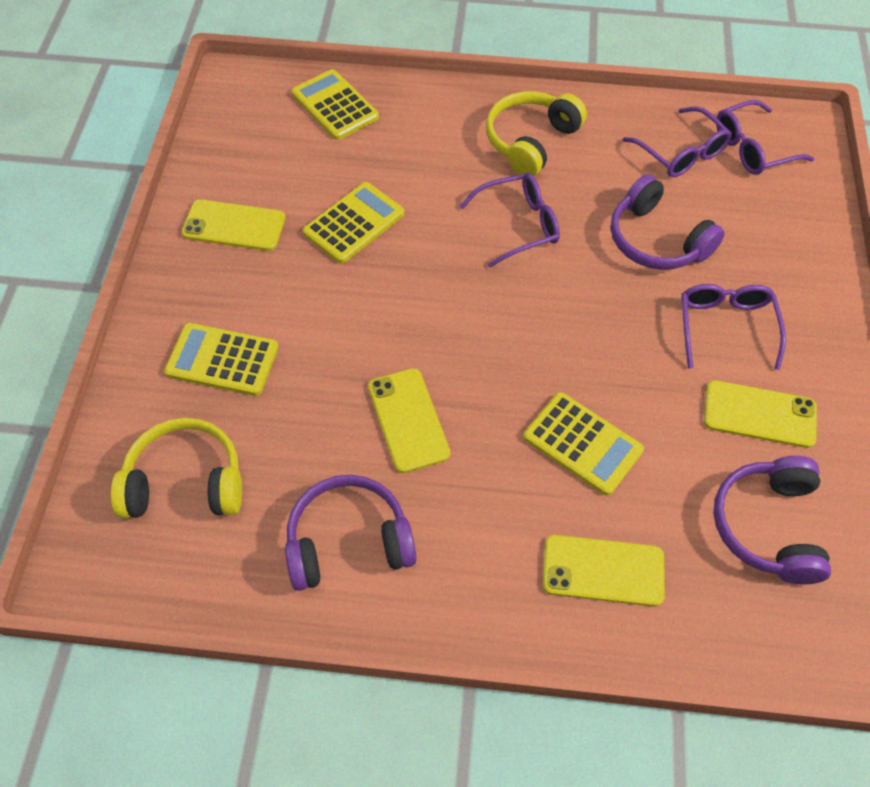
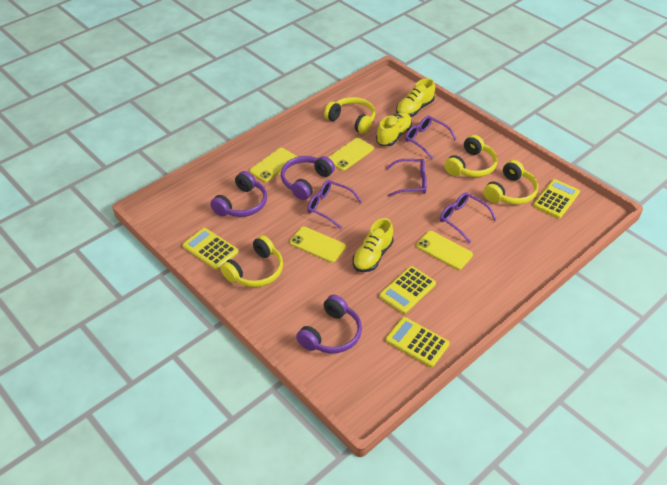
yellow headphones: [111,418,242,518] [486,91,587,176] = 2 -> [221,235,283,287] [324,97,375,134] [444,135,498,177] [483,160,538,205] = 4
yellow shoe: none = 0 -> [353,218,394,272] [376,112,412,146] [396,78,435,117] = 3

